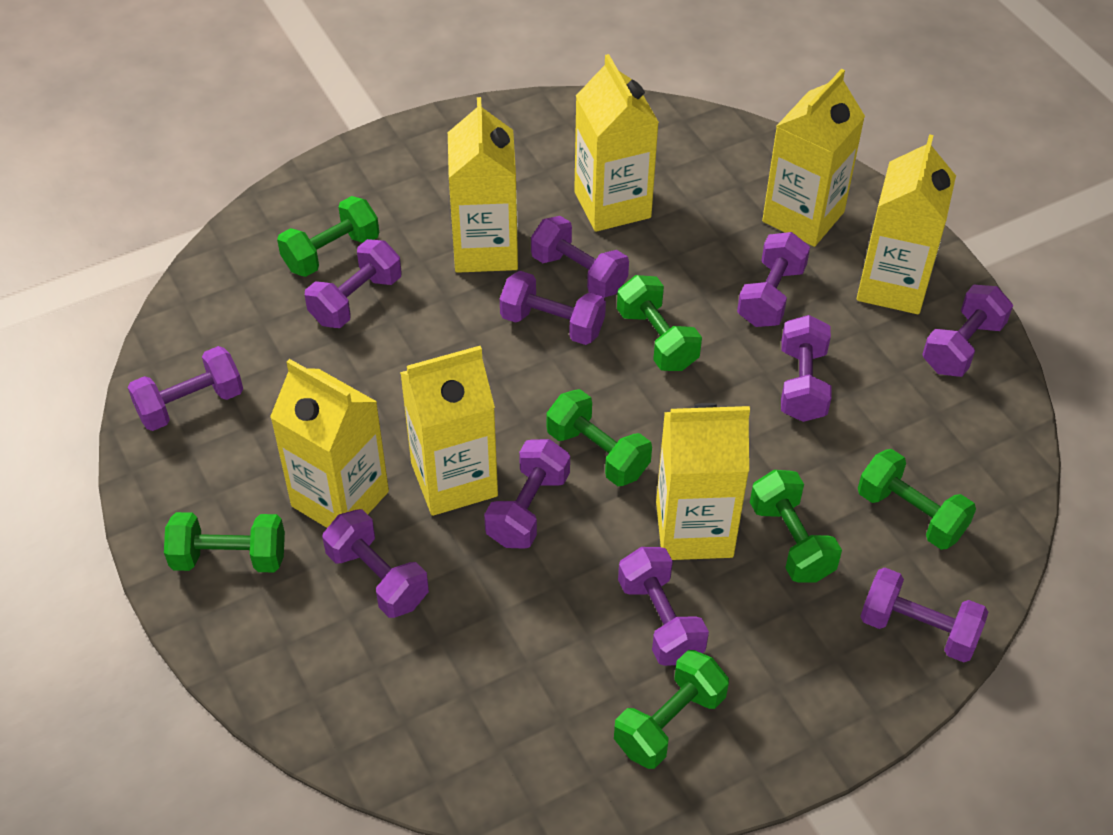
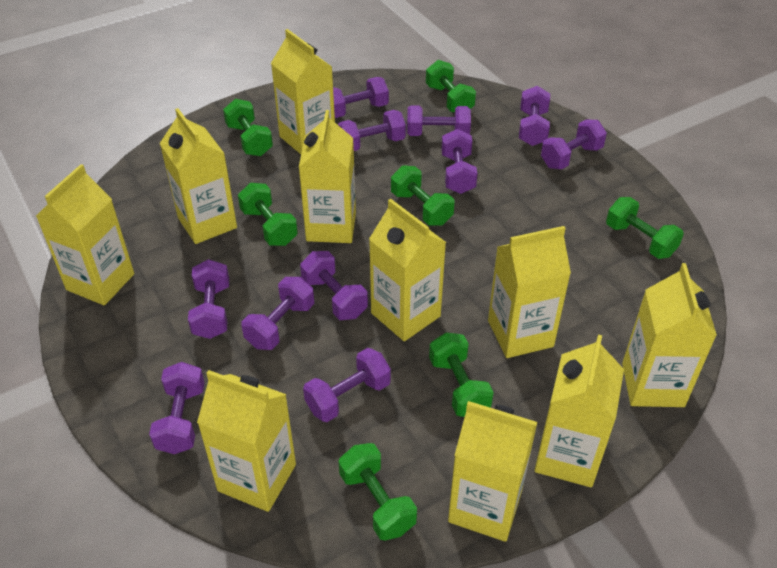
yellow carton: [270,359,389,528] [400,346,498,516] [448,97,518,273] [574,54,659,232] [656,403,750,560] [762,69,865,247] [857,134,956,314] = 7 -> [36,164,134,305] [160,108,237,244] [197,370,296,512] [271,29,335,154] [299,110,356,243] [369,199,446,341] [448,401,538,542] [488,226,571,358] [535,335,624,487] [622,263,717,407] = 10

